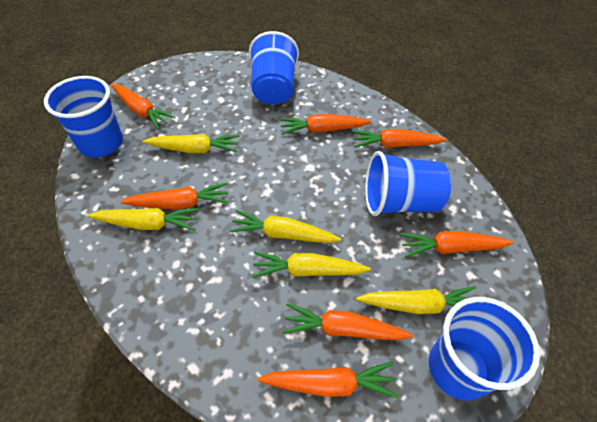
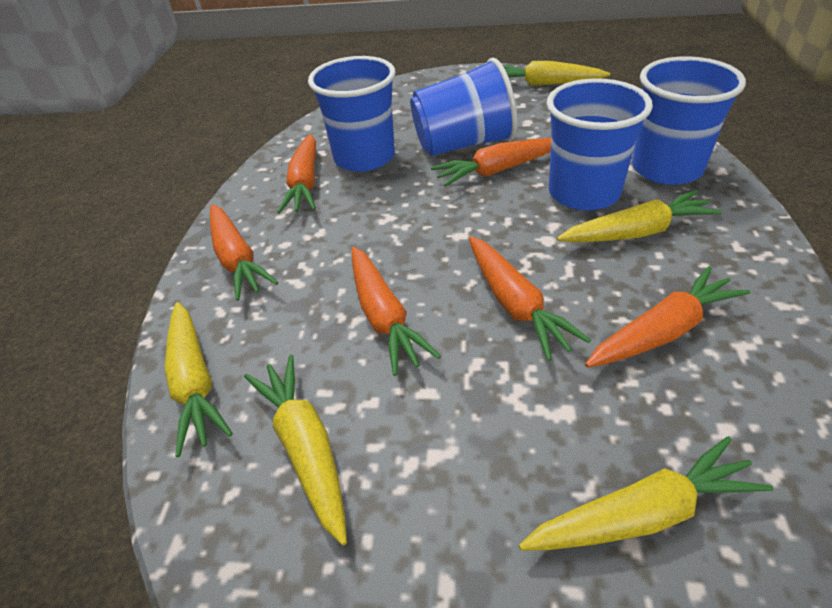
orange carrot: [111,84,175,129] [121,183,229,209] [258,361,399,398] [280,114,371,135] [282,303,413,340] [352,129,447,148] [400,231,514,257] = 7 -> [210,204,278,301] [278,134,316,213] [352,247,441,376] [431,138,551,187] [469,236,591,361] [585,266,750,367] = 6

